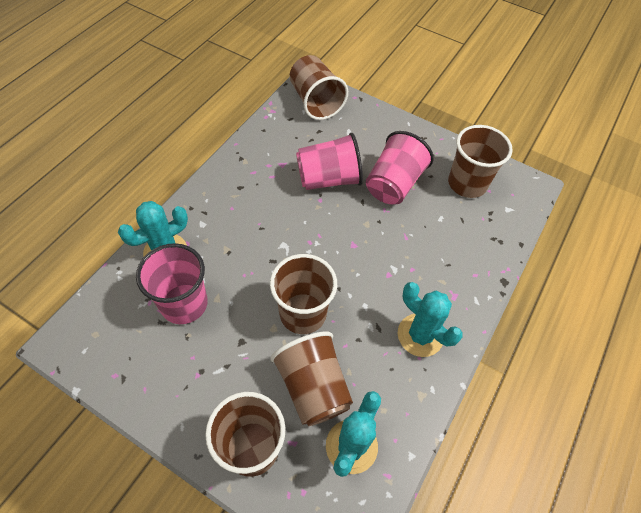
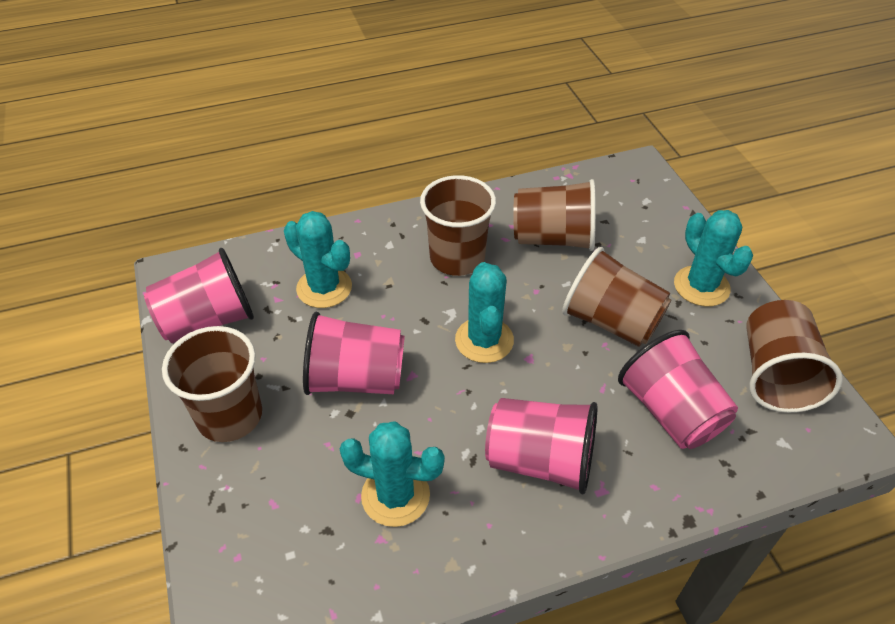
pink cup: [136,243,208,324] [296,132,363,190] [366,131,434,205] = 3 -> [144,248,254,343] [303,312,405,395] [485,398,598,494] [618,330,738,449] = 4
turquoise cactus: [118,201,188,257] [326,391,381,477] [398,282,463,357] = 3 -> [284,211,352,308] [340,422,445,527] [455,262,514,363] [674,210,753,307] = 4

